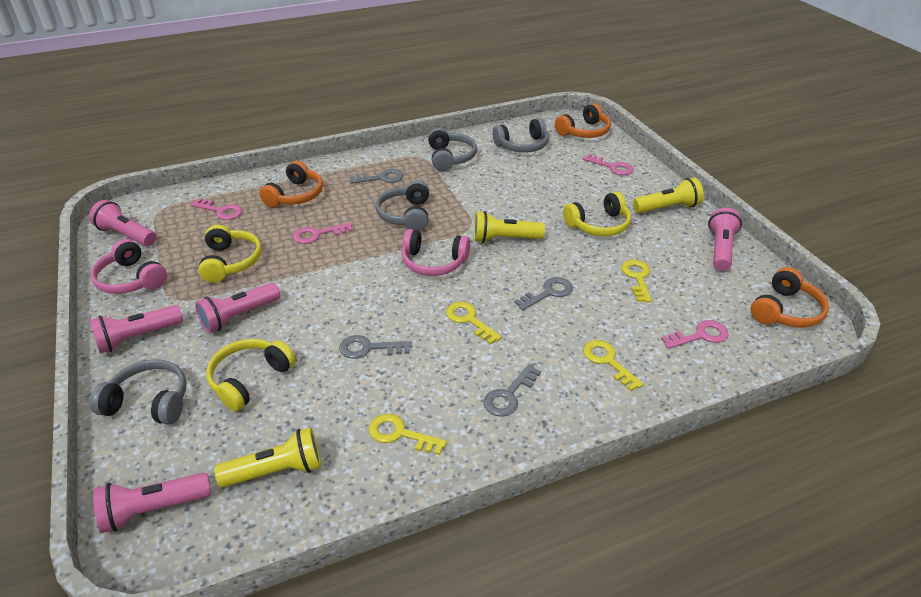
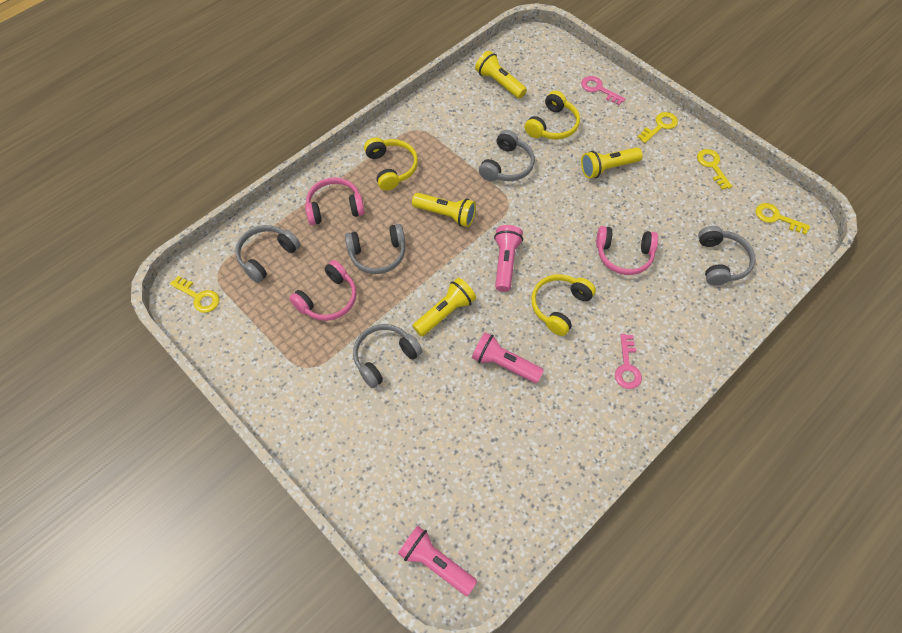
grey headphones: [90,359,187,425] [376,180,429,231] [428,128,477,171] [493,118,549,152] = 4 -> [235,225,300,283] [345,224,405,274] [353,324,422,388] [479,130,535,181] [698,226,756,286] = 5
grey key: [339,335,412,359] [350,169,403,184] [483,364,541,417] [514,277,573,310] = 4 -> none = 0
orange headphones: [259,161,323,207] [555,103,611,138] [751,267,829,328] = 3 -> none = 0
pink flashlight: [89,200,156,246] [89,305,183,353] [93,473,211,533] [195,283,280,333] [708,208,742,271] = 5 -> [398,526,477,596] [472,332,544,383] [494,225,523,292] = 3
pink headphones: [91,239,167,294] [402,229,470,276] = 2 -> [290,260,357,321] [305,177,365,225] [596,226,658,275] = 3
pink key: [190,198,243,220] [293,223,353,244] [583,154,634,175] [661,320,729,349] = 4 -> [581,76,625,105] [615,334,642,389] = 2
yellow flashlight: [214,427,321,487] [474,211,545,243] [633,178,704,213] = 3 -> [412,193,476,227] [413,278,476,337] [475,51,527,99] [581,147,643,179] = 4

